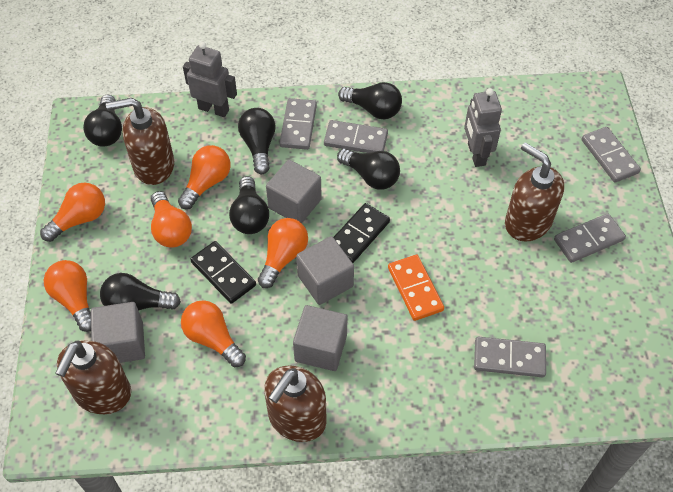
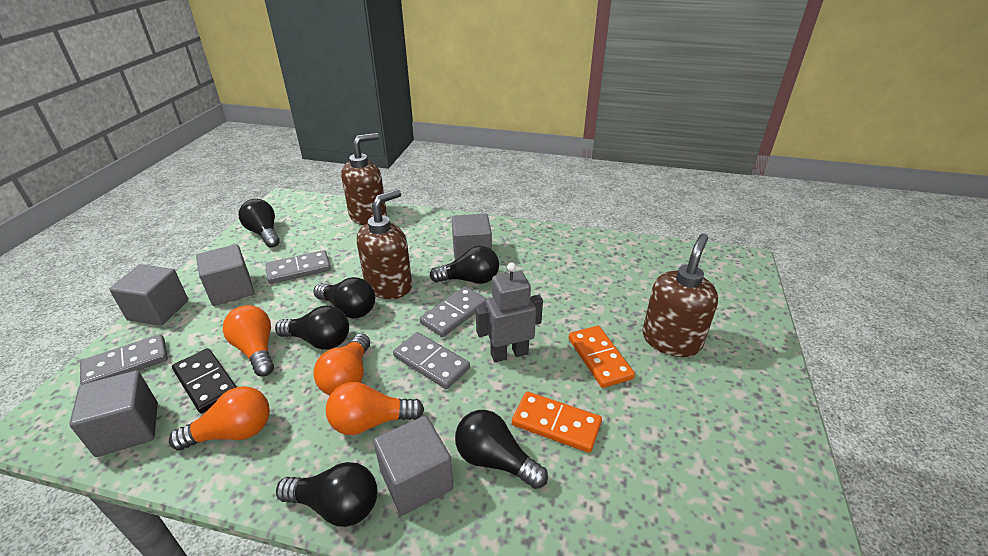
black domino: [190,241,256,304] [333,203,390,263] = 2 -> [172,348,236,414] = 1
brown soap dispenser: [55,340,131,414] [106,98,174,185] [264,365,327,442] [505,142,564,242] = 4 -> [341,133,387,225] [357,189,412,299] [642,234,718,357] = 3
grey cube: [91,302,145,363] [266,160,322,223] [293,305,347,371] [296,236,354,305] = 4 -> [69,370,158,457] [109,264,188,326] [196,244,254,306] [374,416,453,515] [452,214,492,260] = 5
grey domino: [279,98,317,150] [324,120,388,153] [474,337,546,377] [554,213,626,263] [582,127,641,183] = 5 -> [80,334,168,385] [265,250,331,284] [393,332,470,389] [420,286,487,337] = 4
grey robot: [183,42,237,117] [464,88,502,167] = 2 -> [476,263,543,362] = 1
orange domino: [388,255,444,321] = 1 -> [512,391,602,453] [569,326,635,388] = 2
orange light bulb: [40,183,105,242] [44,260,91,332] [151,191,192,248] [178,145,231,209] [181,300,246,367] [258,218,308,288] = 6 -> [169,386,270,451] [223,305,274,376] [313,333,370,395] [326,382,424,435] = 4

